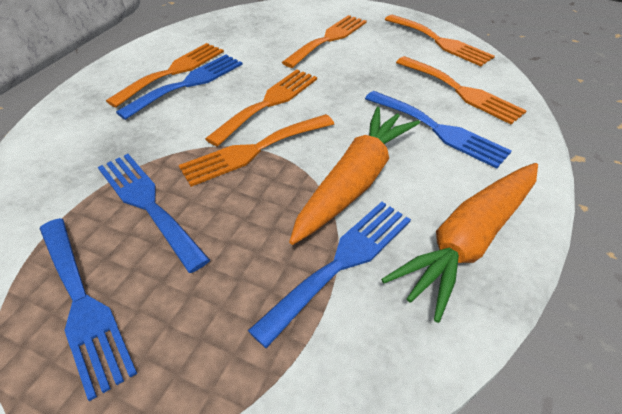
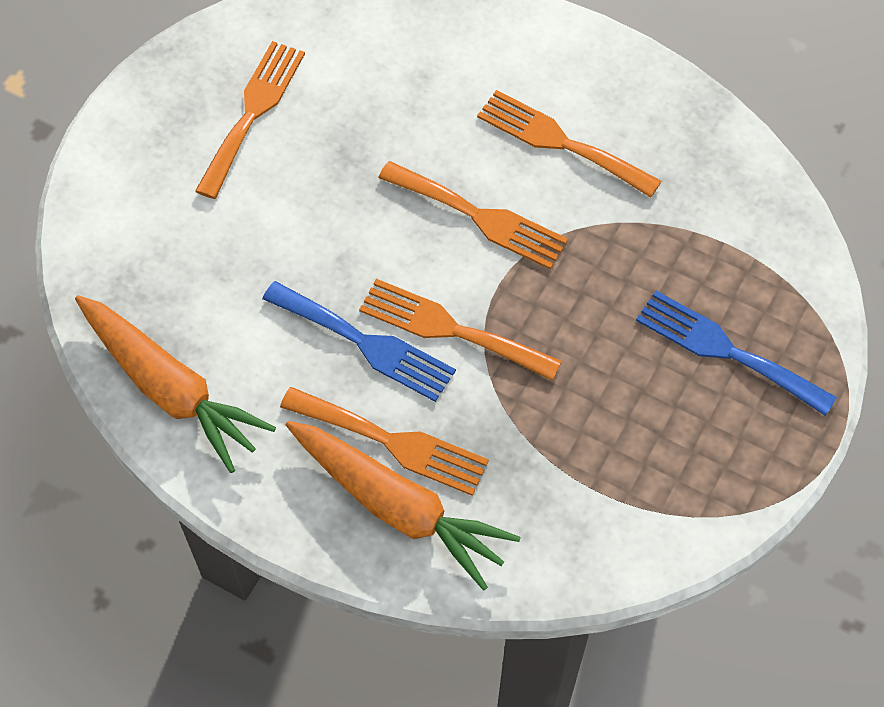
blue fork: [40,218,137,401] [98,154,210,273] [116,55,243,120] [248,202,411,348] [365,91,512,169] = 5 -> [262,281,456,402] [636,291,837,416] = 2
orange fork: [106,43,224,107] [179,114,334,187] [205,69,317,147] [282,15,367,68] [385,15,495,66] [396,56,527,125] = 6 -> [195,41,305,199] [280,387,489,496] [359,279,562,381] [378,161,568,269] [477,90,662,198] = 5

